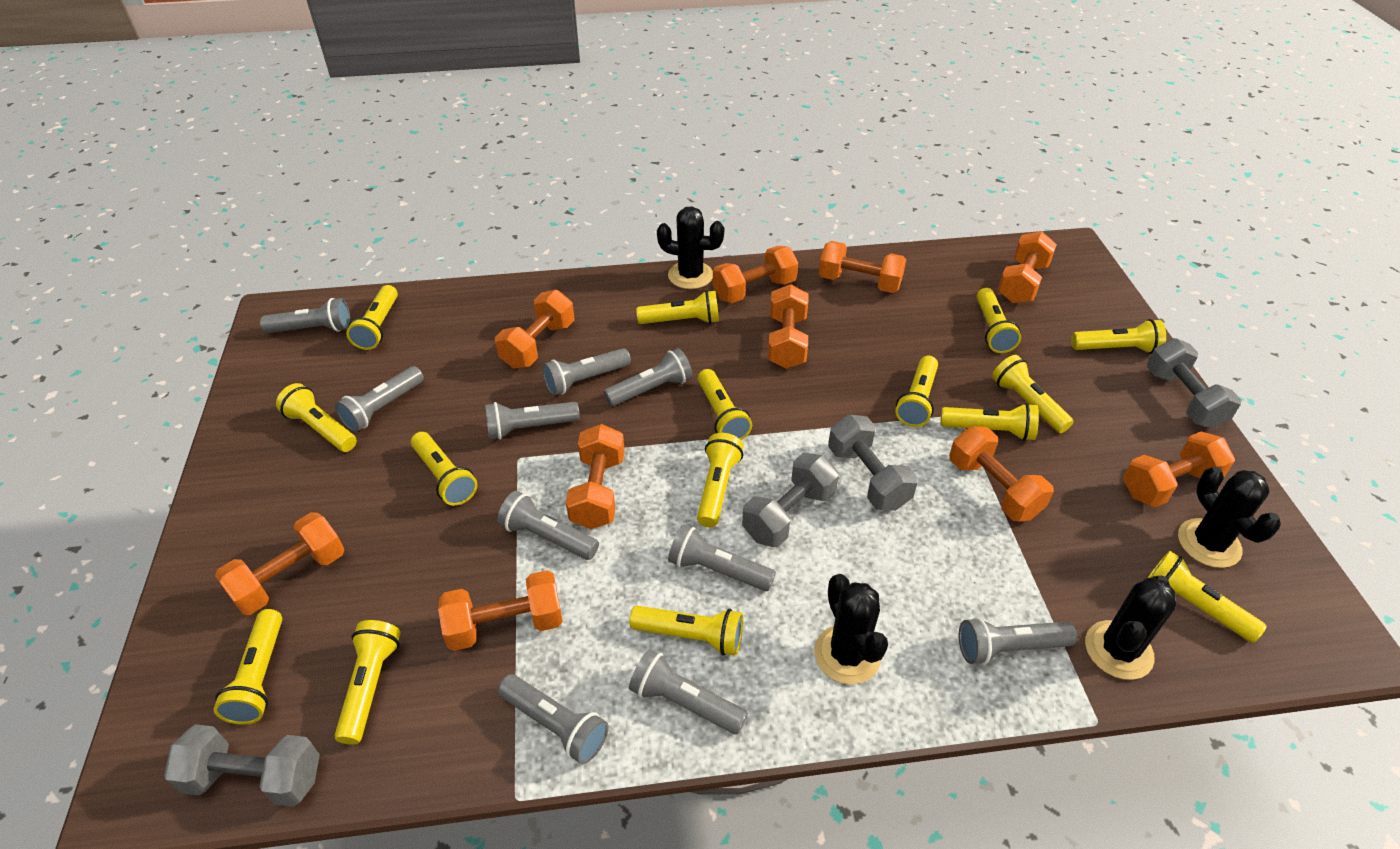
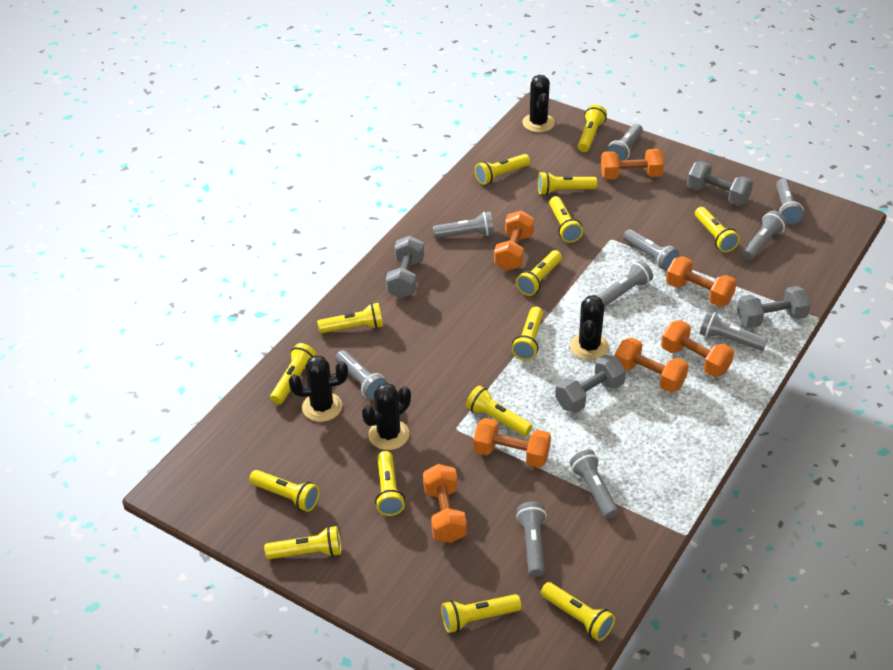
orange dumbbell: [215,512,345,615] [438,570,563,651] [495,290,575,368] [566,424,625,529] [713,246,798,303] [768,284,809,369] [819,241,906,293] [949,426,1054,522] [998,231,1057,303] [1123,431,1235,507] = 10 -> [423,464,467,543] [473,418,551,468] [494,210,534,271] [601,149,664,179] [615,337,689,393] [661,320,734,377] [666,256,737,307] = 7

